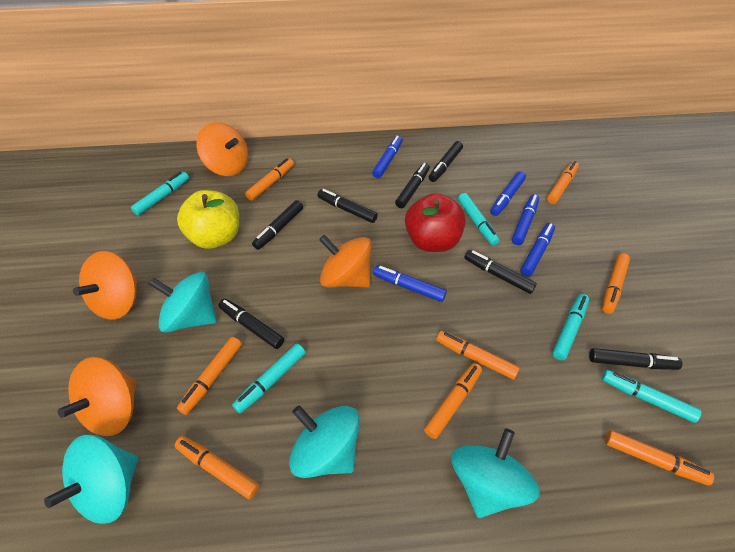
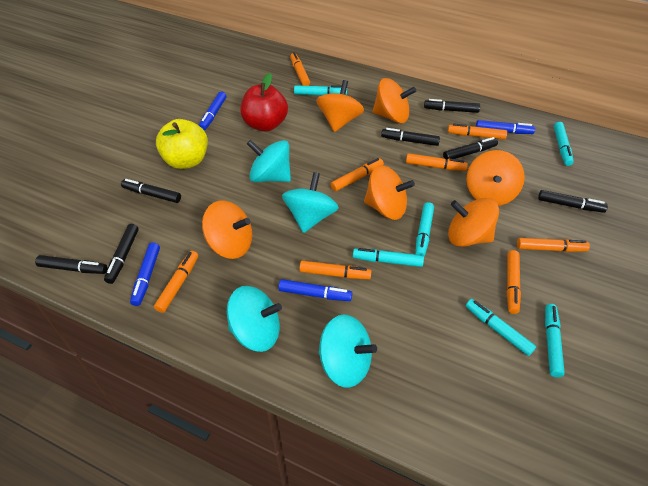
blue marker: [372,135,403,178] [373,265,447,302] [490,171,526,216] [512,194,539,245] [521,223,555,277] = 5 -> [130,243,160,306] [199,92,226,130] [278,279,352,301] [476,120,535,134] = 4
orange spinning top: [58,357,137,436] [73,251,137,320] [197,122,248,176] [319,235,372,287] = 4 -> [202,201,252,259] [316,80,364,132] [364,165,415,220] [373,78,416,123] [448,198,499,247] [466,150,525,206] = 6
turquoise marker: [131,172,189,215] [232,344,305,413] [458,193,500,246] [552,294,589,360] [602,370,701,423] = 5 -> [294,85,347,95] [353,248,424,267] [415,202,434,256] [466,299,536,356] [545,304,565,377] [554,122,574,166] = 6

